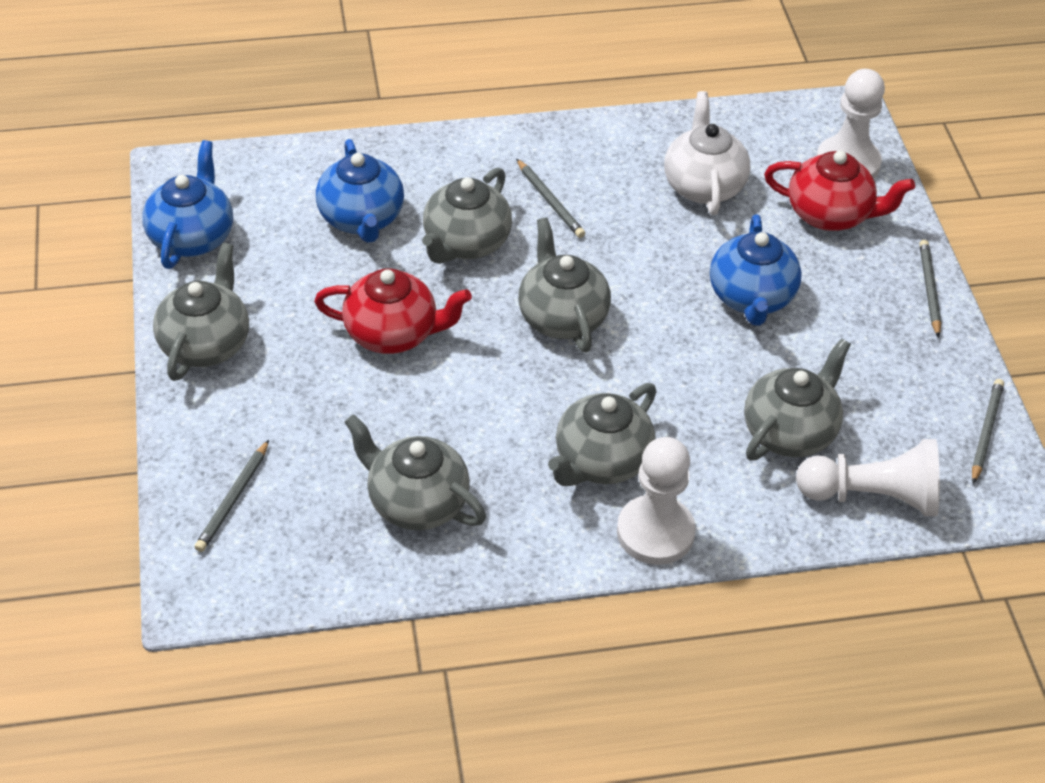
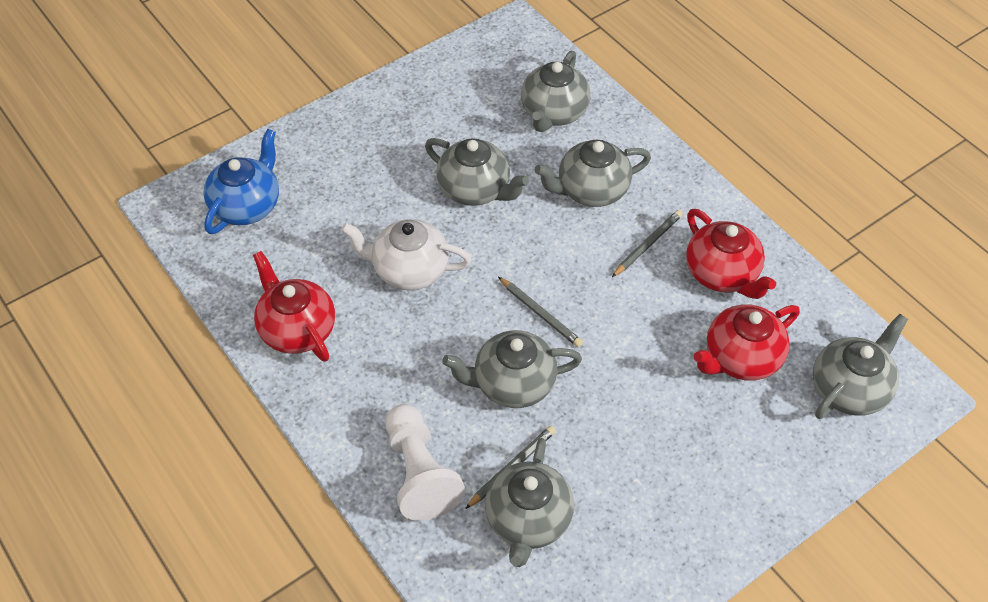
blue teapot: [142,140,233,269] [316,139,404,243] [710,215,802,326] = 3 -> [204,129,279,234] = 1
grey pencil: [195,440,269,552] [516,159,585,238] [919,240,941,338] [972,379,1004,484] = 4 -> [465,426,556,509] [498,277,583,347] [612,210,683,277] = 3
red teapot: [314,268,472,354] [764,151,915,231] = 2 -> [253,251,335,362] [686,209,776,299] [693,304,800,381] = 3
white pawn: [617,437,696,565] [796,439,940,516] [816,69,885,179] = 3 -> [386,404,465,521] = 1

